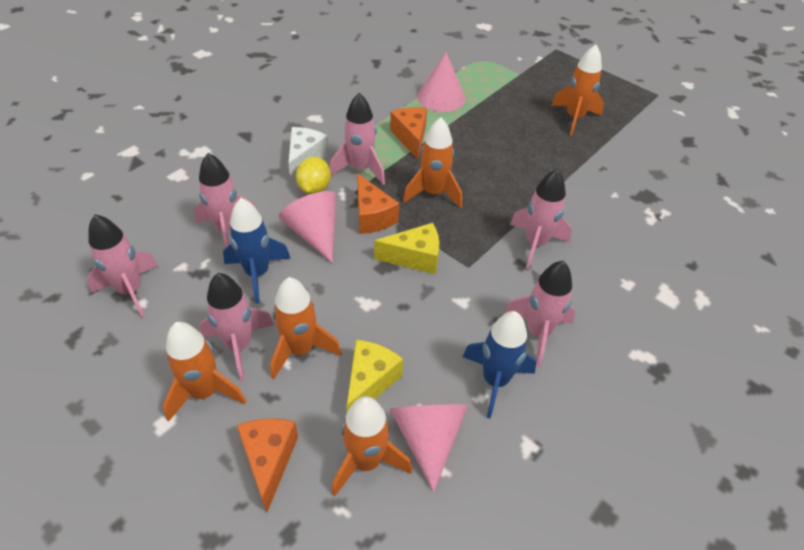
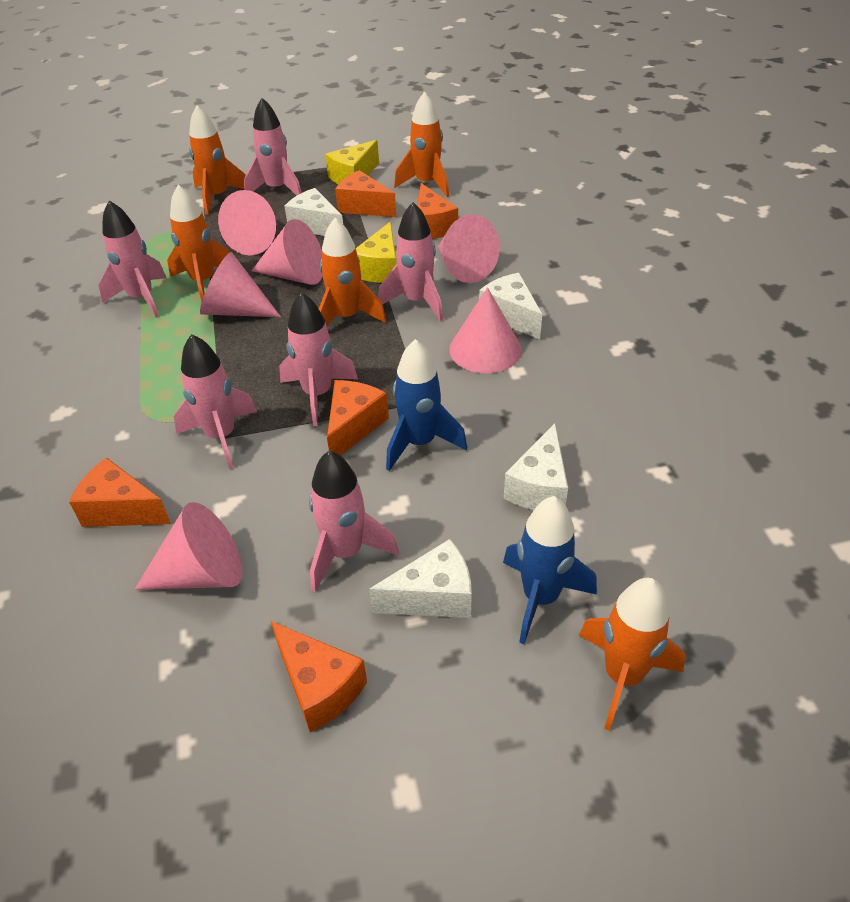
orange cheese: [237,418,298,512] [357,173,399,234] [390,107,427,159] = 3 -> [69,457,171,527] [271,621,367,732] [327,380,389,456] [335,170,396,217] [417,183,458,239] = 5
pink cone: [279,191,336,263] [390,404,468,492] [418,53,466,112] = 3 -> [134,502,242,590] [200,252,281,317] [218,190,276,255] [252,219,323,285] [438,214,500,283] [449,287,522,373] = 6
white cheese: [288,127,329,182] = 1 -> [284,188,343,236] [369,539,472,618] [479,273,542,340] [504,423,568,510] = 4
yellow lemon: [296,157,331,194] = 1 -> none = 0

